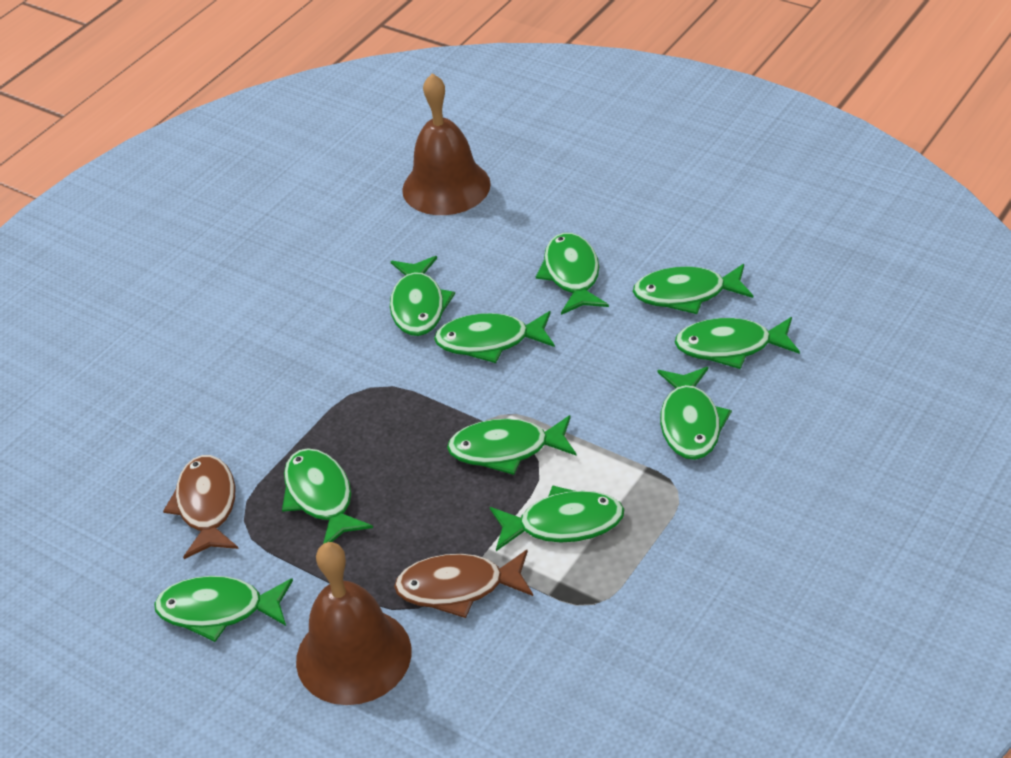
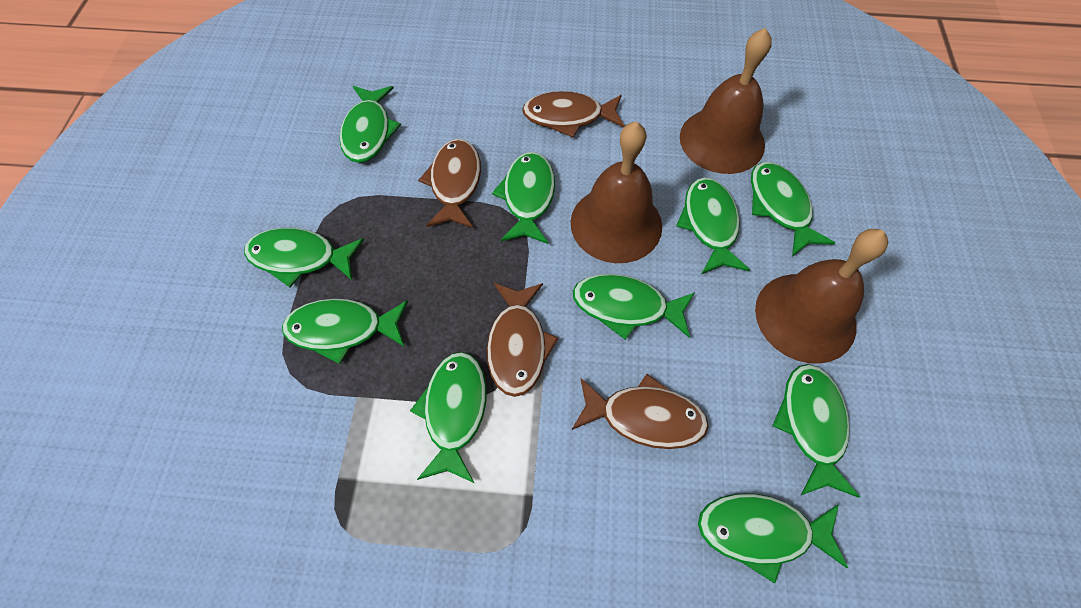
brown bell: [296,542,411,705] [402,73,491,215] = 2 -> [571,121,662,263] [680,28,772,174] [755,229,888,364] = 3
brown fish: [163,455,238,559] [394,550,533,618] = 2 -> [418,139,481,228] [487,283,559,397] [522,91,624,138] [572,374,709,449] = 4

